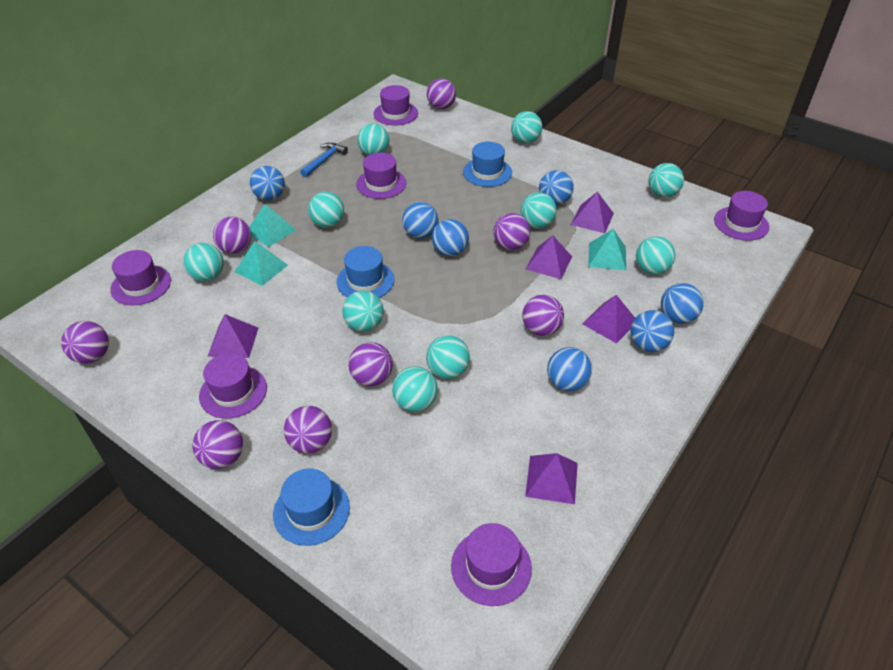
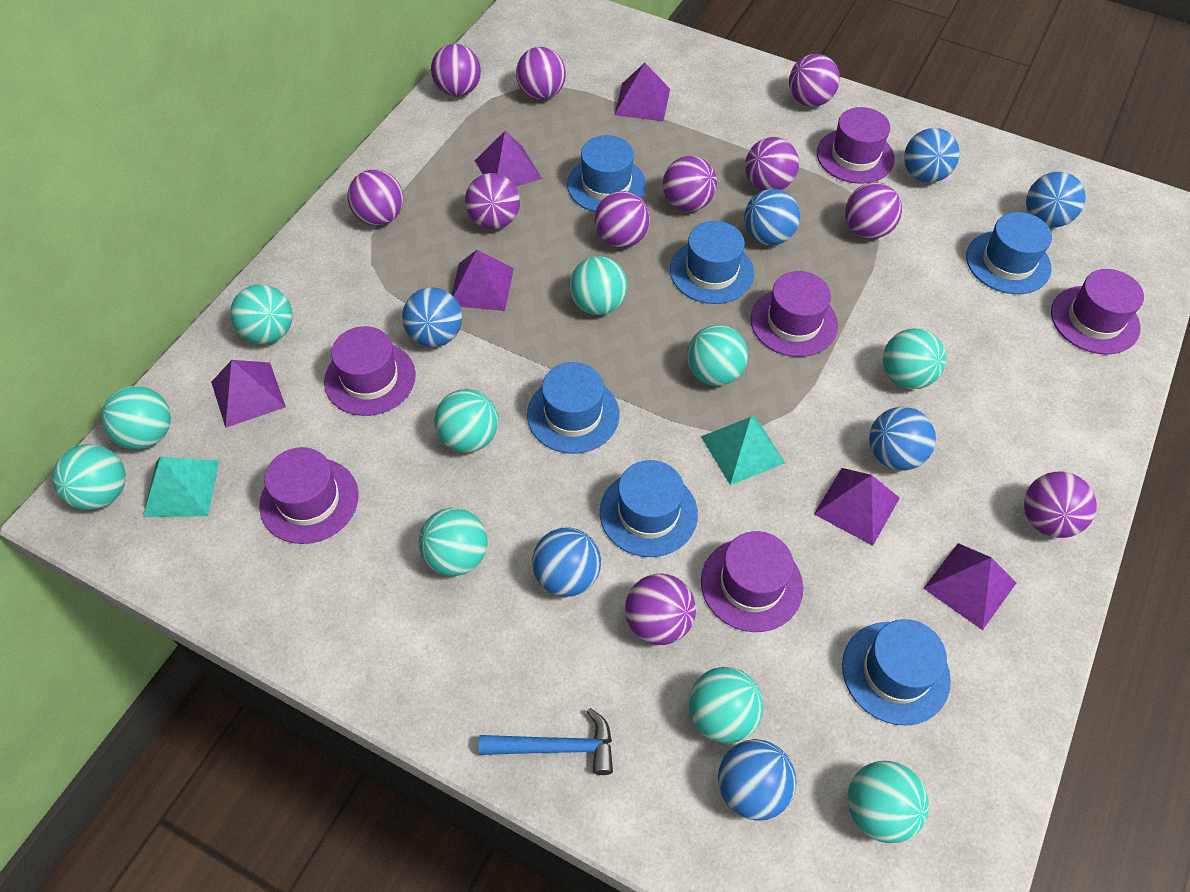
blue hat: [273,469,350,546] [336,246,394,298] [463,142,512,187] = 3 -> [527,362,620,453] [567,135,646,212] [600,460,698,557] [670,221,754,304] [842,619,951,726] [966,212,1052,294] = 6
purple ball: [61,321,109,364] [192,420,243,469] [213,217,251,254] [284,406,332,454] [349,342,393,386] [427,78,456,109] [493,213,530,250] [522,295,564,336] = 8 -> [347,169,403,226] [431,44,481,97] [465,173,520,229] [516,47,566,100] [595,191,650,248] [625,573,696,645] [663,156,717,212] [745,137,799,191] [789,54,840,107] [845,182,902,239] [1024,472,1097,538] = 11
purple pyramid: [208,314,258,358] [525,453,578,504] [526,235,572,279] [571,192,614,233] [582,295,635,344] = 5 -> [211,360,286,428] [451,250,514,311] [475,131,542,187] [614,63,670,121] [814,468,900,546] [923,543,1016,630] = 6
turquoise pyramid: [235,241,288,286] [249,204,296,247] [588,229,626,270] = 3 -> [143,457,219,517] [701,416,785,485] = 2

